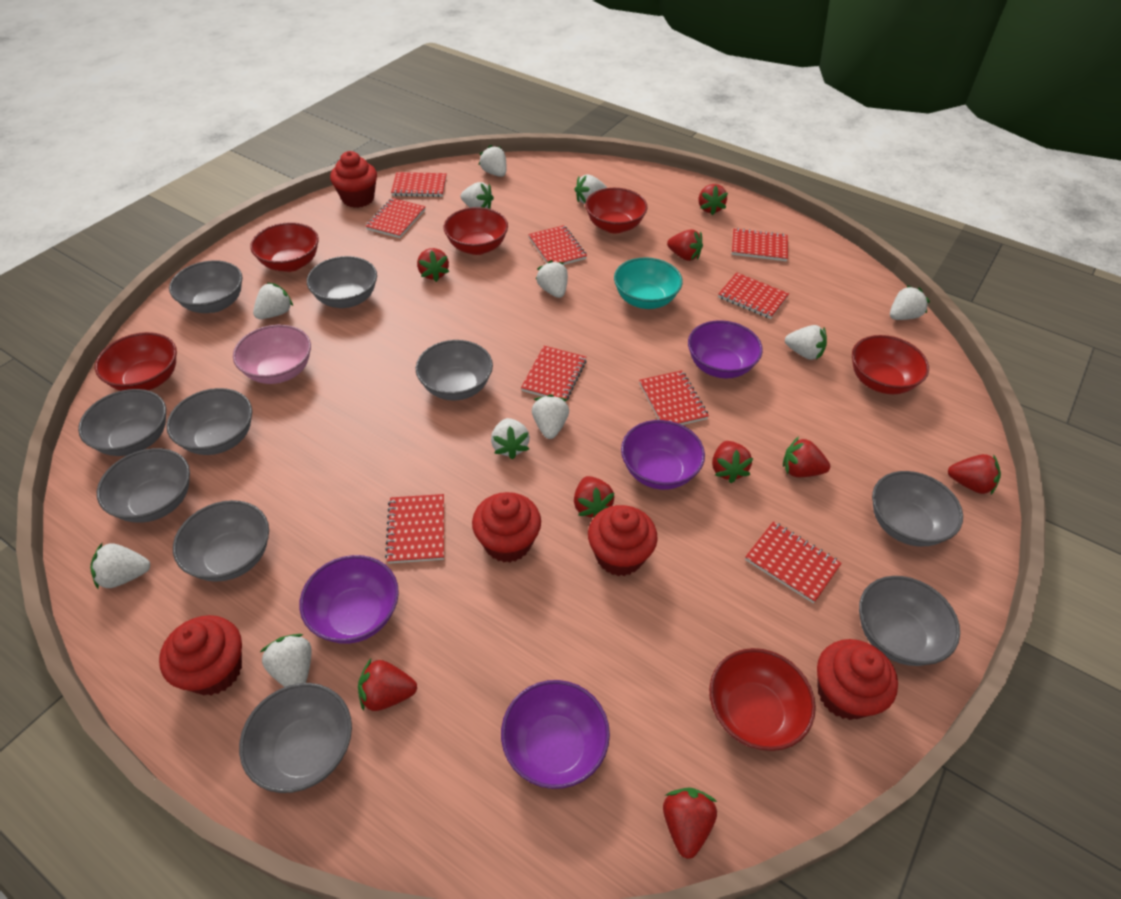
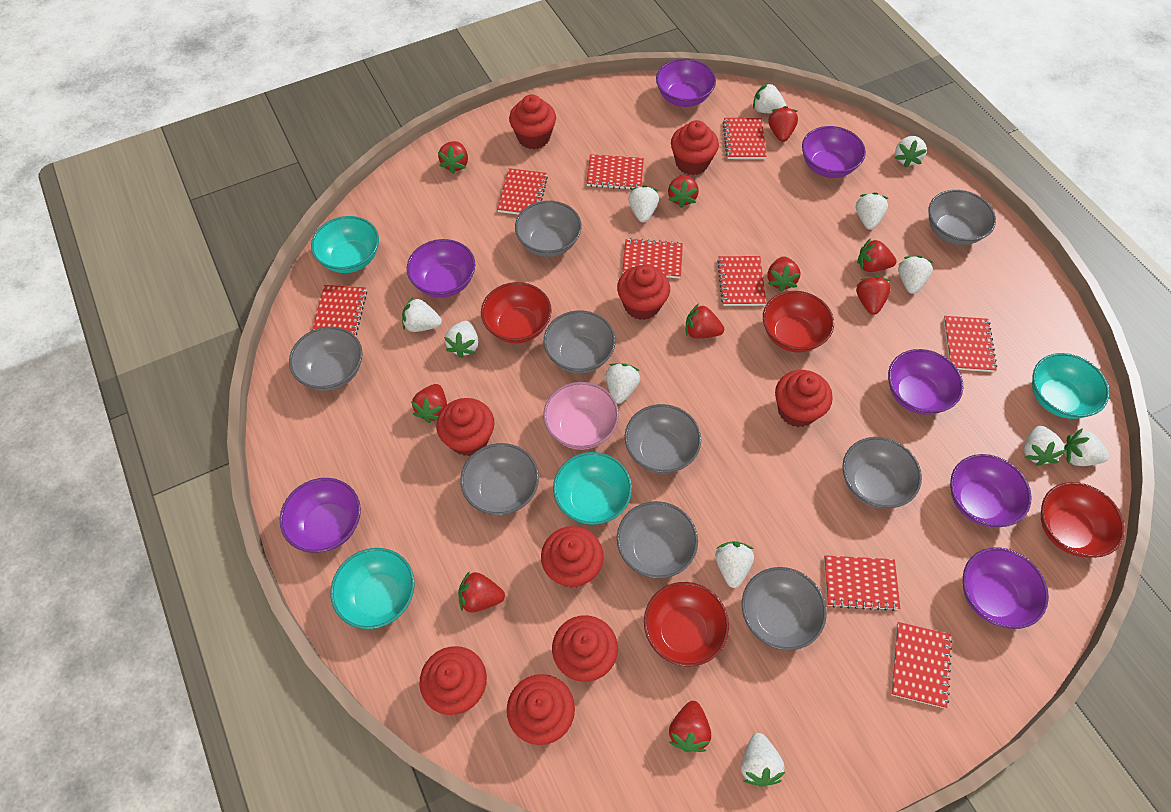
grey bowl: [78,389,166,456] [97,448,190,523] [167,388,252,455] [169,260,242,313] [173,500,269,582] [239,683,352,793] [307,256,377,308] [416,340,493,401] [859,576,960,666] [872,471,963,546] = 10 -> [289,327,363,391] [460,443,539,515] [515,201,582,257] [544,310,616,373] [617,501,698,579] [625,404,701,474] [742,567,827,650] [842,437,922,509] [928,190,996,245] = 9
purple bowl: [299,555,399,644] [501,680,610,789] [621,420,705,490] [688,320,763,378] = 4 -> [280,478,361,553] [407,239,475,298] [656,59,716,107] [802,126,866,178] [888,349,963,415] [950,454,1032,527] [963,547,1049,629] = 7
red bowl: [95,332,177,391] [250,222,319,272] [444,207,508,255] [585,188,648,233] [709,648,816,751] [852,335,929,394] = 6 -> [481,282,552,343] [644,582,729,667] [763,291,834,352] [1041,482,1125,558] = 4
red cupcake: [159,615,242,695] [330,151,377,208] [472,492,541,563] [588,505,658,576] [817,639,898,720] = 5 -> [419,646,487,715] [436,398,495,456] [507,674,575,745] [509,94,556,149] [541,526,604,588] [552,615,618,682] [617,265,670,320] [671,120,719,175] [775,370,833,427] = 9
red strawberry: [358,659,417,711] [417,248,449,282] [574,476,614,518] [663,788,717,859] [667,229,703,261] [698,184,728,215] [712,441,753,483] [783,437,830,477] [948,454,1001,495] = 9 -> [411,384,447,423] [438,141,468,174] [458,571,505,612] [668,175,699,208] [669,701,711,752] [686,304,724,338] [767,256,801,292] [769,106,798,142] [856,276,891,315] [857,238,897,272] = 10
turquoise bowl: [614,257,683,309] = 1 -> [311,216,379,273] [330,548,415,629] [553,452,632,525] [1032,353,1110,419] = 4
white strawberry: [90,543,150,589] [253,283,293,319] [260,634,312,687] [460,182,494,209] [479,145,507,177] [491,418,530,460] [532,394,569,439] [536,260,568,298] [574,175,607,204] [785,325,827,360] [890,286,930,320] = 11 -> [402,297,442,332] [444,321,479,358] [606,363,640,404] [628,185,659,223] [715,541,754,588] [741,733,785,787] [753,82,786,113] [856,192,888,230] [895,136,927,168] [898,256,933,294] [1024,426,1066,466] [1064,429,1109,466] = 12

